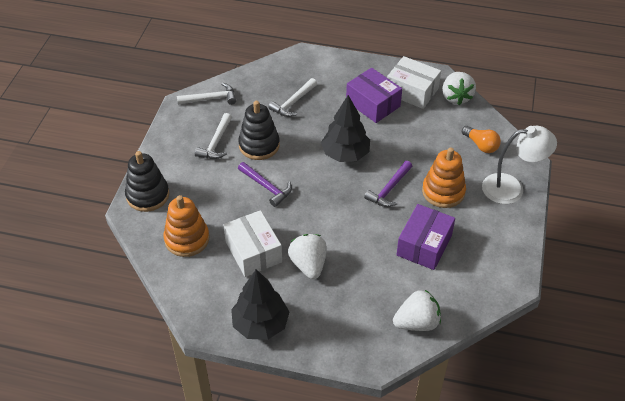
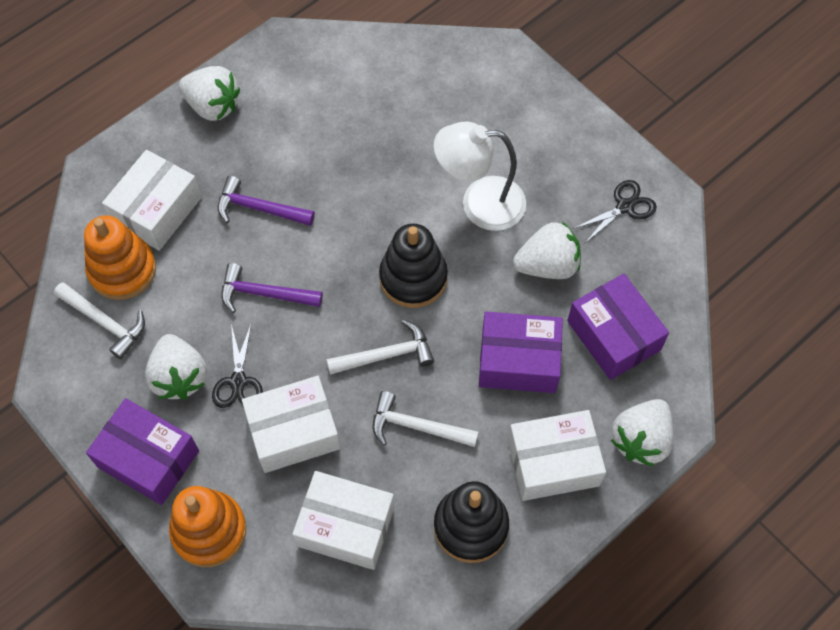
black scissors: none = 0 -> [212,324,263,408] [573,180,657,243] = 2
black tree: [231,269,289,340] [321,95,370,162] = 2 -> none = 0
orange light bulb: [462,126,501,153] = 1 -> none = 0
purple box: [346,68,402,123] [396,204,455,270] = 2 -> [86,398,199,505] [479,312,563,393] [567,274,669,380] = 3
white box: [223,210,282,277] [387,56,441,109] = 2 -> [102,150,202,251] [242,376,340,473] [292,471,394,570] [508,410,606,501] = 4
white strawberry: [288,234,327,279] [393,290,441,331] [442,72,476,105] = 3 -> [145,334,207,399] [179,66,240,121] [513,222,581,279] [611,399,674,466] = 4

